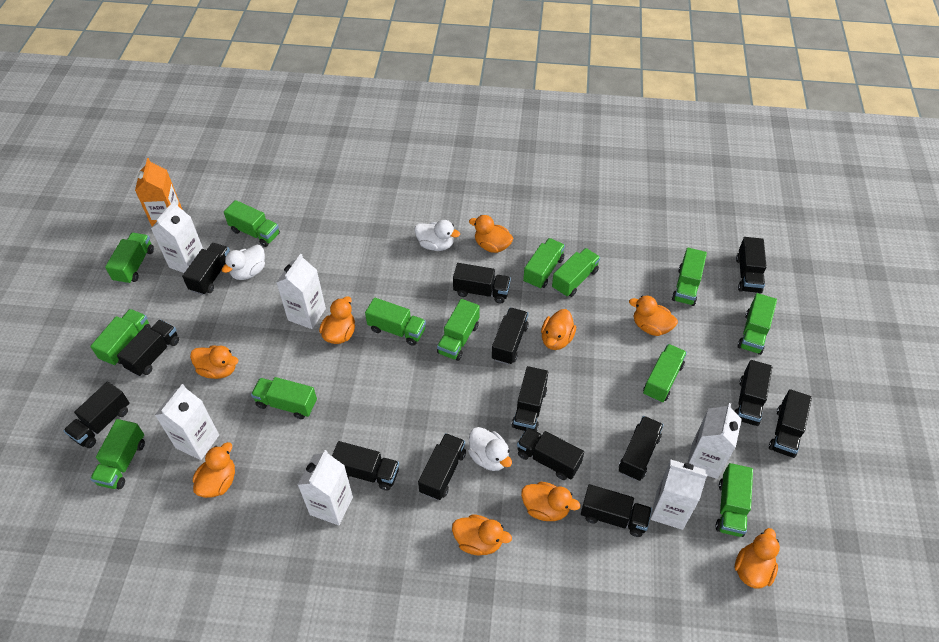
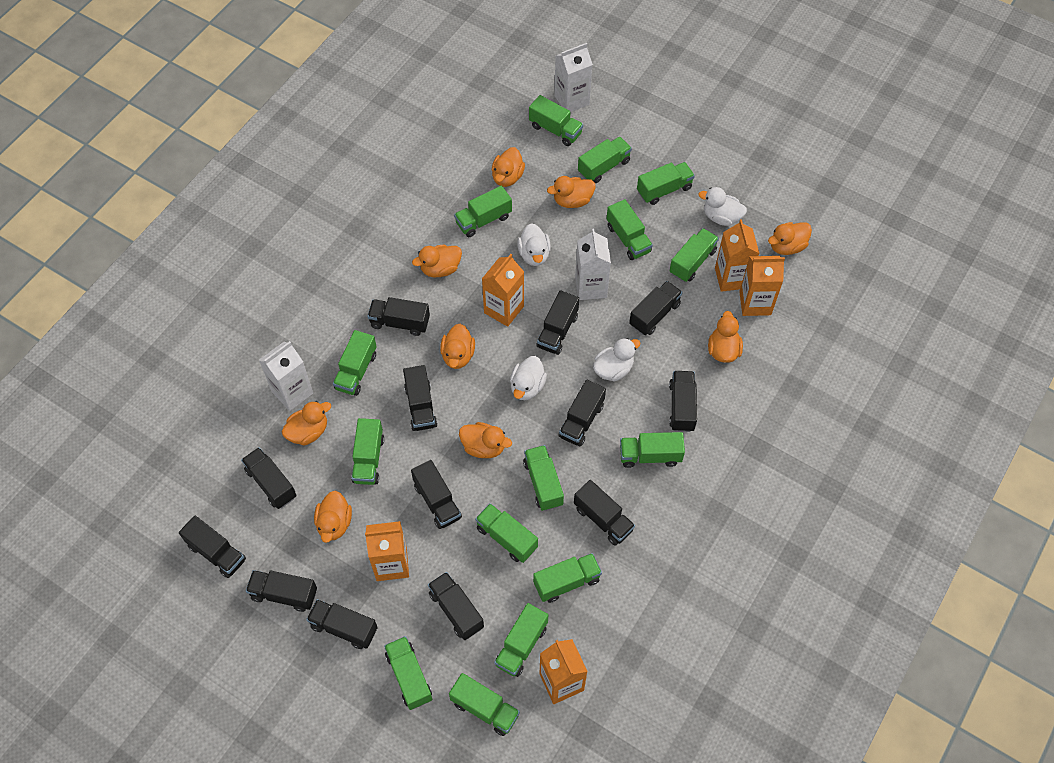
black truck: [64,382,130,448] [117,320,179,376] [182,243,230,295] [332,441,399,491] [418,433,466,500] [453,263,511,303] [492,308,529,365] [511,366,548,431] [517,427,584,480] [581,484,652,537] [619,416,664,481] [734,360,772,426] [736,237,767,294] [769,389,812,458] = 14 -> [179,515,246,578] [241,447,297,509] [246,570,317,612] [306,599,378,649] [367,297,430,336] [403,365,437,431] [411,460,462,529] [428,572,484,640] [536,290,579,355] [558,380,606,446] [574,480,635,546] [629,281,683,335] [669,371,697,432] = 13
green truck: [90,309,151,366] [90,419,145,489] [105,233,154,284] [224,200,280,247] [251,377,317,419] [365,298,426,346] [437,299,480,361] [523,238,565,289] [552,248,600,297] [643,344,687,403] [672,248,707,306] [716,463,753,537] [738,293,777,355] = 13 -> [333,330,377,396] [351,418,384,485] [384,636,432,710] [449,673,520,736] [454,186,512,237] [475,503,538,563] [494,603,548,677] [523,445,564,511] [529,95,583,146] [533,553,602,603] [578,137,632,183] [607,199,653,260] [620,432,685,468] [637,162,695,205] [670,228,719,282] = 15
orange carton: [135,158,183,226] = 1 -> [365,521,409,581] [482,254,524,327] [540,639,588,704] [715,219,760,292] [739,256,785,316] = 5
white carton: [151,201,203,273] [155,384,219,460] [276,254,326,329] [298,450,353,525] [650,459,707,530] [687,403,742,479] = 6 -> [259,341,313,411] [554,43,593,112] [575,229,611,300] = 3
white duck: [222,245,265,280] [414,220,460,251] [468,427,512,471] = 3 -> [510,356,547,400] [517,223,551,266] [593,338,640,382] [698,187,747,226] = 4

